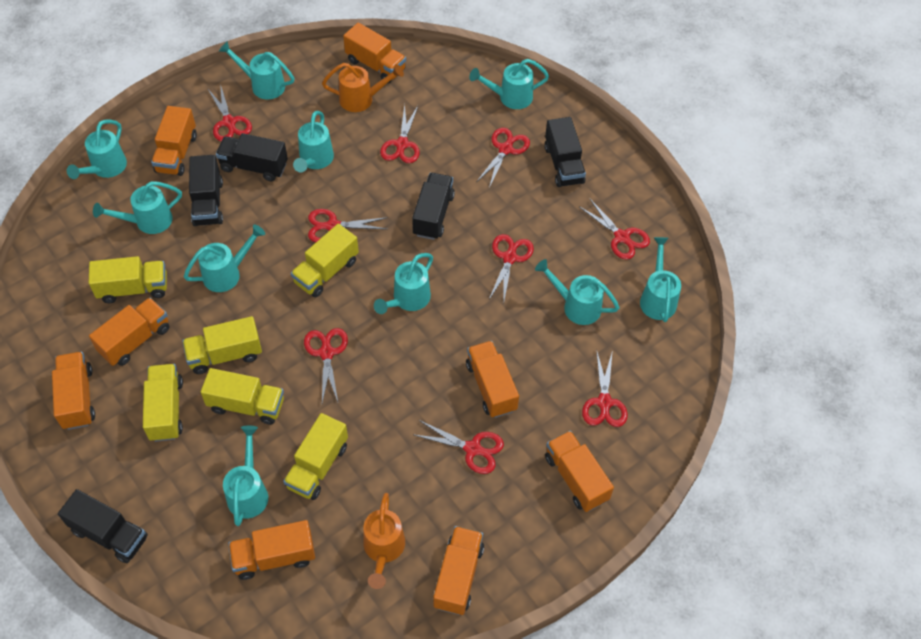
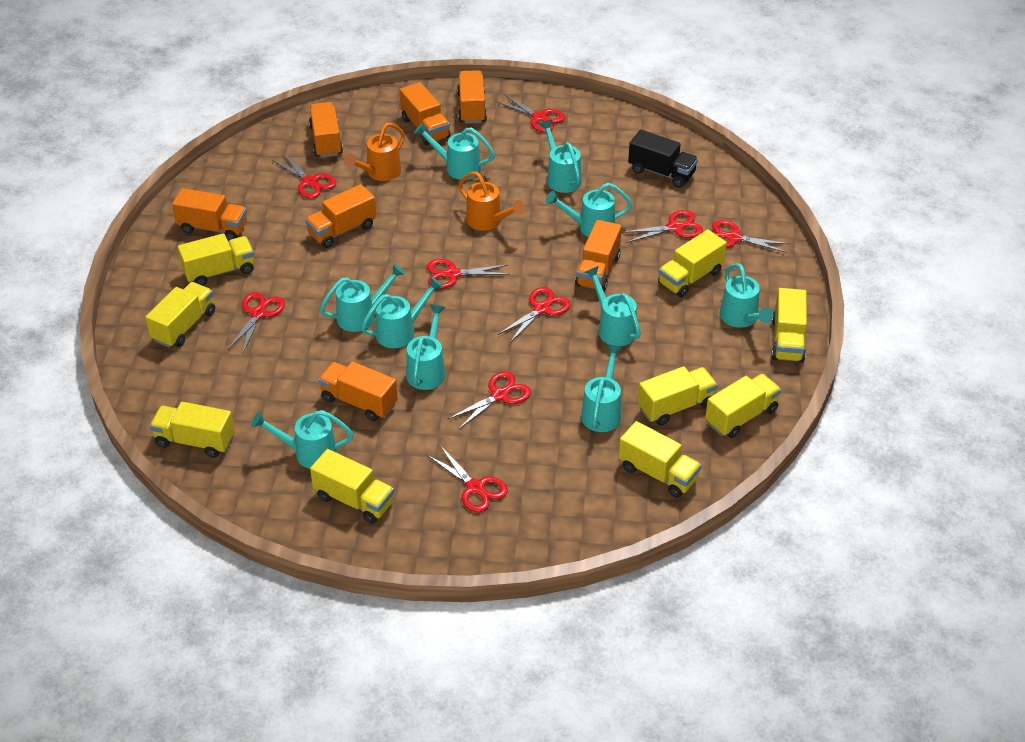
black truck: [58,489,148,563] [189,155,223,226] [216,133,288,181] [412,173,455,240] [544,117,586,187] = 5 -> [628,130,698,188] = 1
orange truck: [52,352,95,430] [89,298,169,366] [151,106,197,176] [228,520,315,580] [343,22,406,84] [433,526,484,615] [466,341,519,418] [545,431,614,512] = 8 -> [172,188,247,240] [305,184,377,248] [309,102,343,158] [318,361,398,421] [400,82,451,145] [457,70,487,124] [575,220,622,291] = 7
yellow truck: [89,256,167,303] [143,364,183,442] [182,316,262,374] [201,368,284,425] [283,413,348,500] [291,224,359,297] = 6 -> [145,282,215,348] [150,402,235,458] [178,233,254,286] [310,449,394,524] [619,421,701,498] [638,366,718,426] [658,229,727,298] [705,374,781,438] [771,288,807,363] = 9

